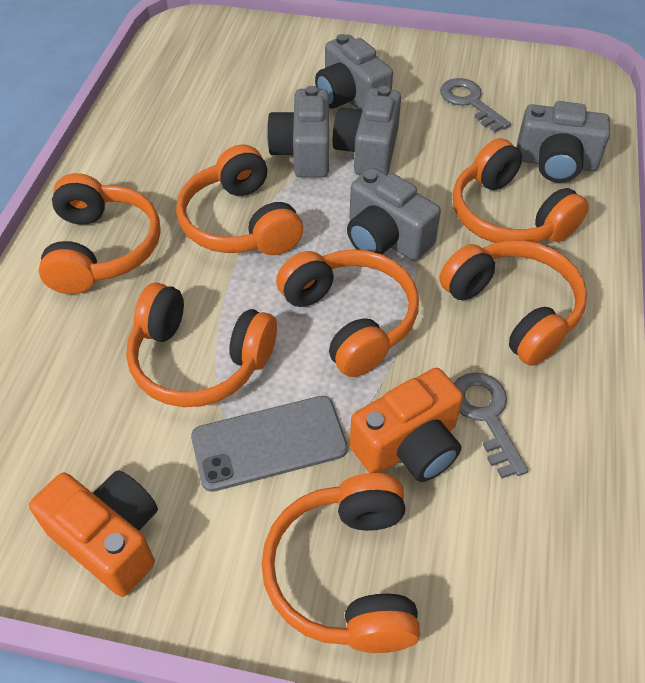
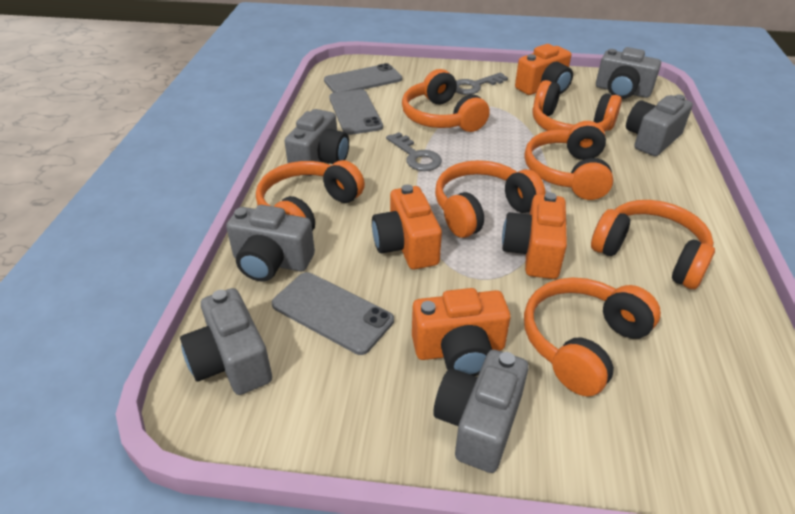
grey camera: [267,86,329,178] [315,34,393,110] [333,86,401,176] [347,168,441,261] [517,101,610,183] = 5 -> [180,288,272,395] [226,205,315,282] [285,109,349,176] [433,350,529,473] [596,47,661,99] [626,94,693,156] = 6
grey phone: [191,396,348,492] = 1 -> [272,272,394,355] [324,63,402,93] [329,89,383,135] = 3
orange camera: [29,470,158,597] [350,368,463,482] = 2 -> [372,184,442,269] [412,288,511,376] [502,192,567,279] [515,44,573,95] = 4

